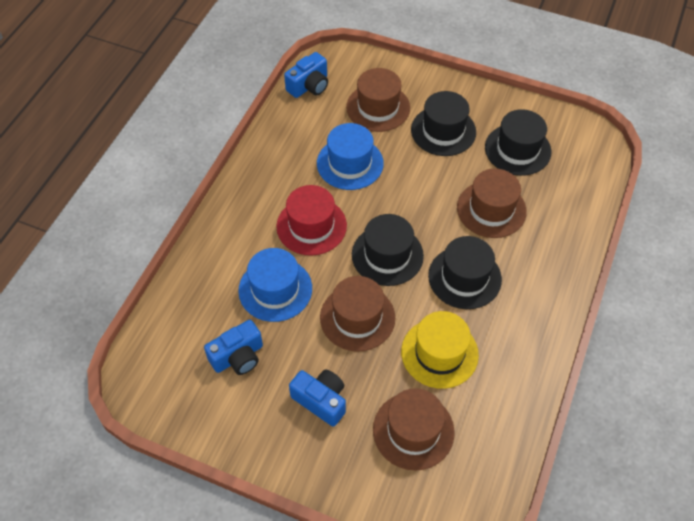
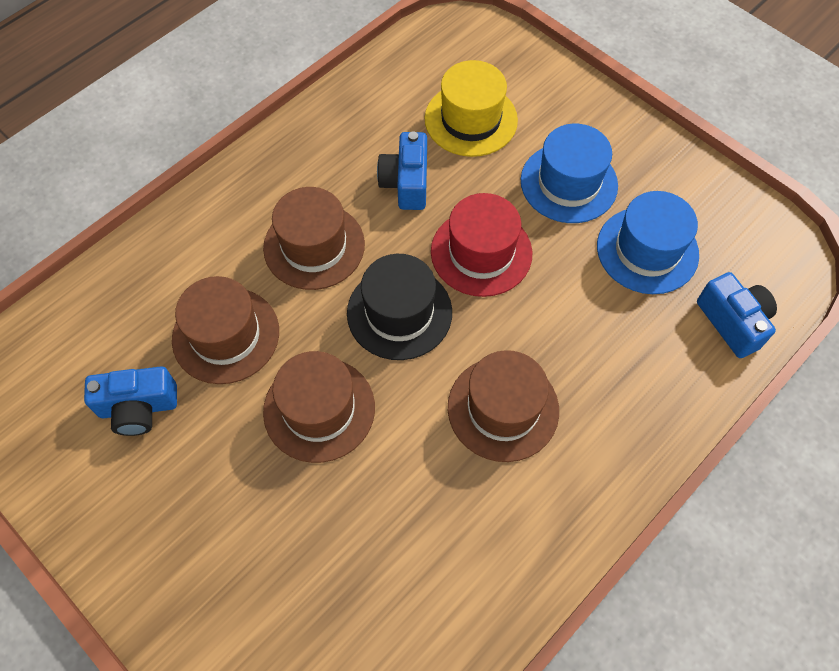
black hat: [352,214,424,286] [411,91,476,156] [428,236,502,309] [485,109,551,176] = 4 -> [347,254,452,360] = 1

